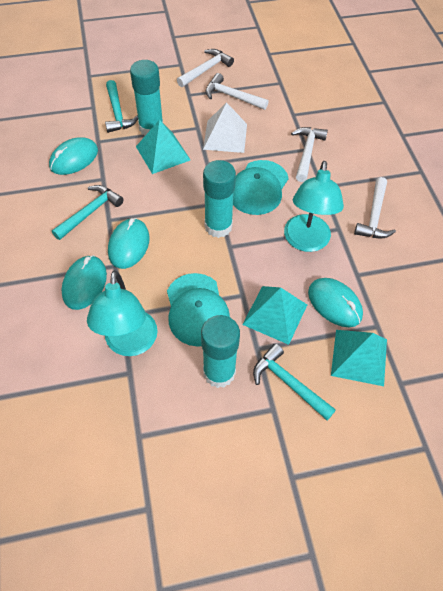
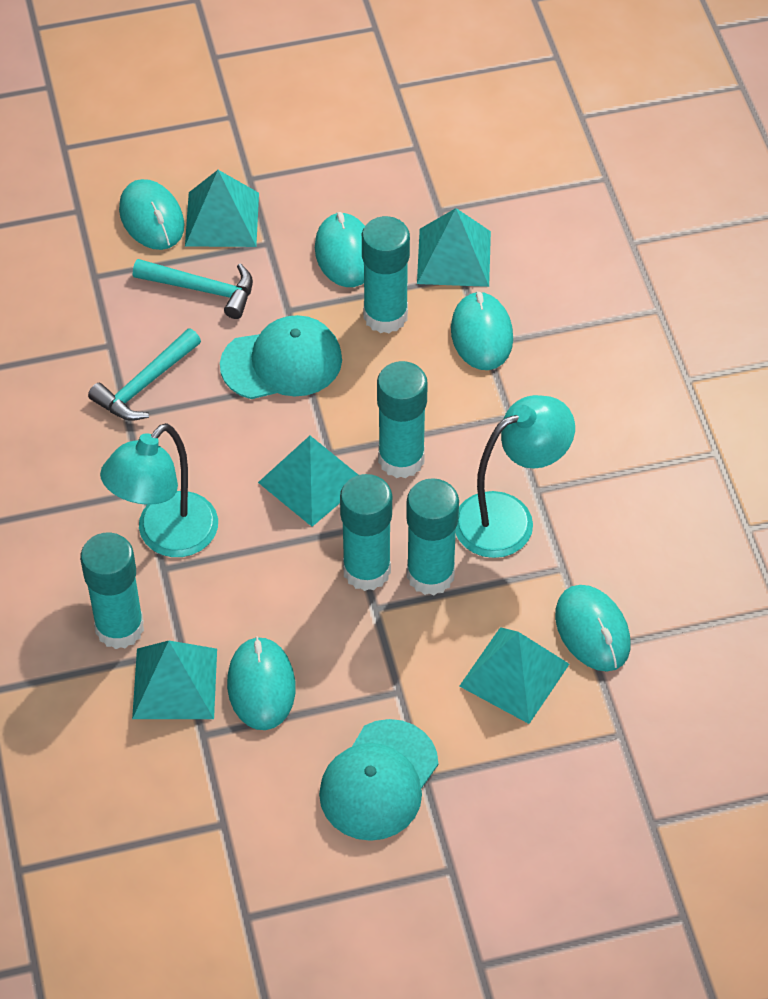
turquoise glue stick: [130,60,163,136] [201,315,240,388] [203,160,236,238] = 3 -> [80,533,144,649] [340,474,392,591] [362,216,410,333] [377,361,428,478] [406,478,459,595] = 5
turquoise hammer: [52,185,124,240] [105,80,138,133] [253,344,336,420] = 3 -> [88,328,201,421] [133,259,253,319] = 2
turquoise mouse: [49,137,98,175] [61,255,107,310] [108,218,149,269] [308,278,363,327] = 4 -> [119,179,184,250] [227,636,296,730] [315,212,365,287] [451,291,513,370] [555,585,630,671] = 5
turquoise pyramid: [136,119,190,174] [242,286,307,345] [331,330,387,386] = 3 -> [132,641,217,719] [185,170,259,247] [258,436,358,527] [417,208,491,287] [460,627,569,724] = 5
white hammer: [177,49,234,87] [205,73,269,110] [291,127,328,182] [354,177,396,238] = 4 -> none = 0
white pyramid: [203,102,247,153] = 1 -> none = 0

